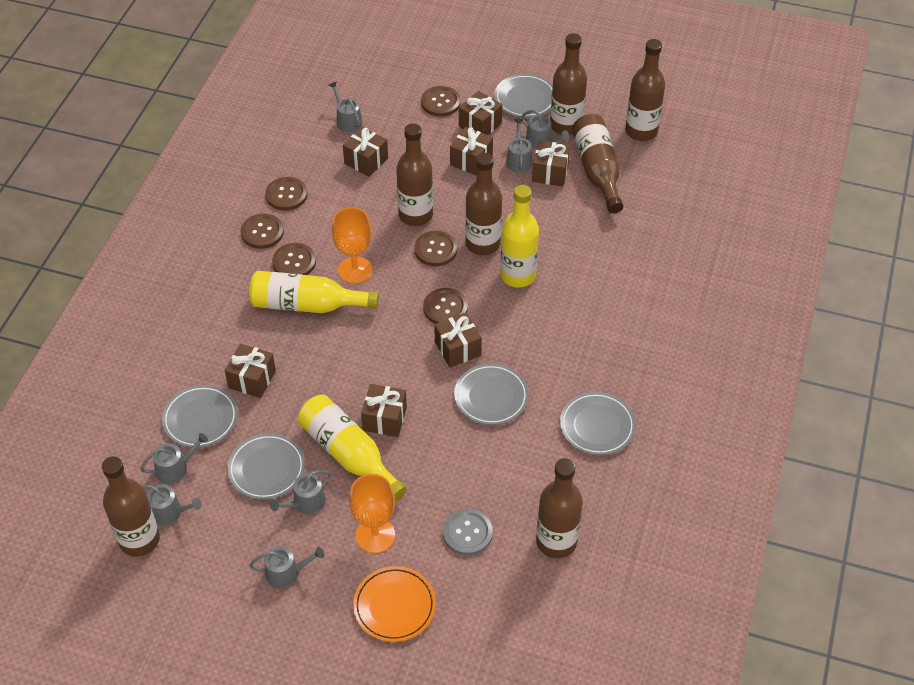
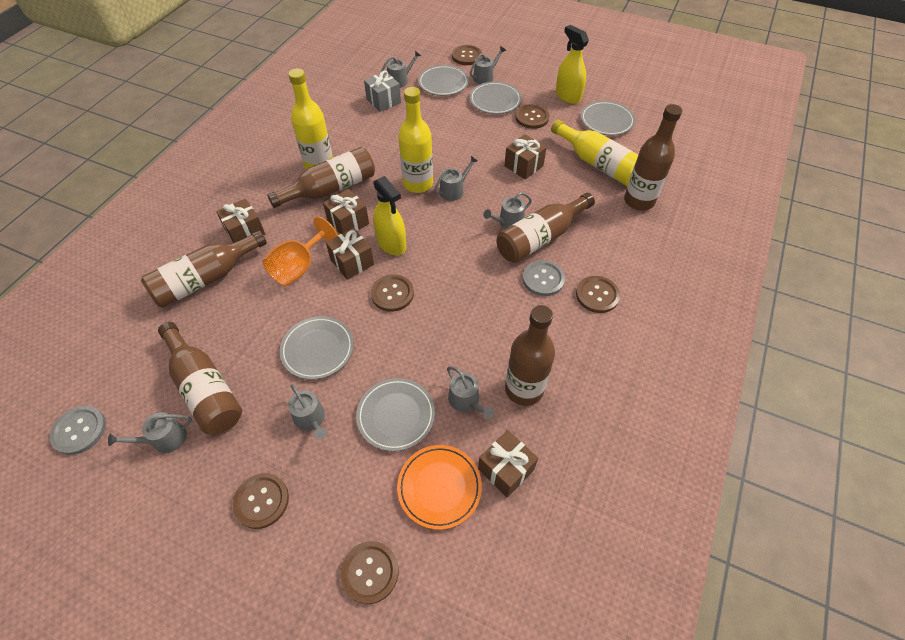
brown bottle: [102,456,160,557] [396,123,433,226] [465,153,502,255] [536,458,583,558] [550,33,587,135] [572,114,623,214] [625,39,665,141] = 7 -> [141,230,267,308] [158,322,242,434] [267,147,375,208] [496,193,595,263] [505,305,555,406] [624,104,682,211] = 6
brown gift: [225,343,276,398] [343,127,388,177] [361,384,407,437] [434,313,482,368] [450,127,493,176] [459,91,502,135] [532,140,570,187] = 7 -> [216,198,266,243] [323,189,369,234] [326,228,374,280] [478,430,538,497] [504,134,547,180] = 5
grey button: [443,509,493,555] = 1 -> [50,406,106,455] [522,260,565,296] = 2
grey gift: none = 0 -> [364,71,401,112] = 1
orange goblet: [332,207,372,284] [349,474,395,553] = 2 -> [263,217,338,286] = 1
yellow spray bottle: none = 0 -> [373,176,406,256] [556,25,589,104] = 2

